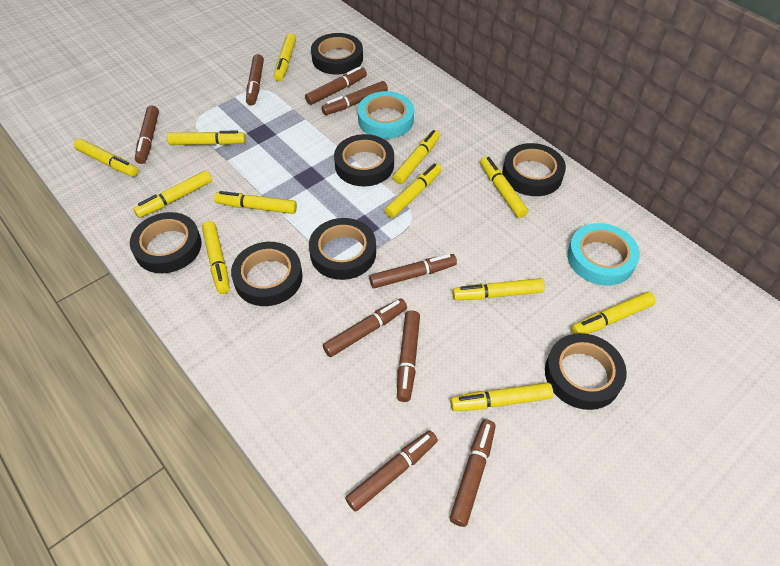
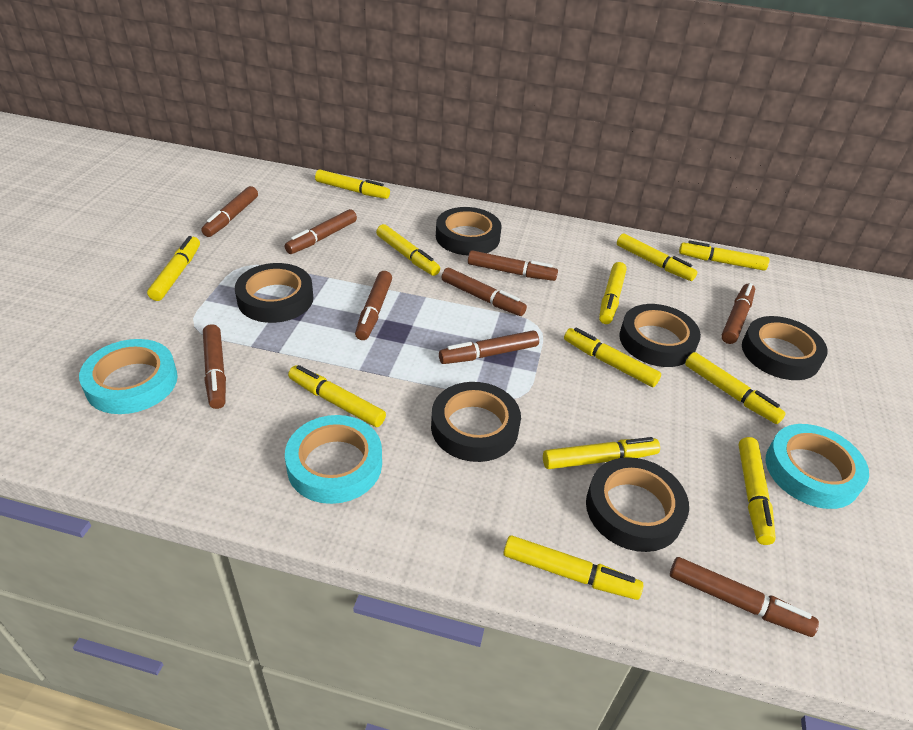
black tape: [130,212,202,273] [231,242,303,306] [309,218,376,280] [311,33,363,74] [334,134,394,187] [502,143,566,196] [545,333,627,410] = 7 -> [235,263,314,323] [431,382,521,462] [436,207,501,256] [586,457,689,552] [619,304,701,367] [742,316,828,380] = 6
turquoise tape: [358,91,414,139] [567,223,640,286] = 2 -> [79,339,178,414] [285,415,382,504] [766,424,869,509] = 3

